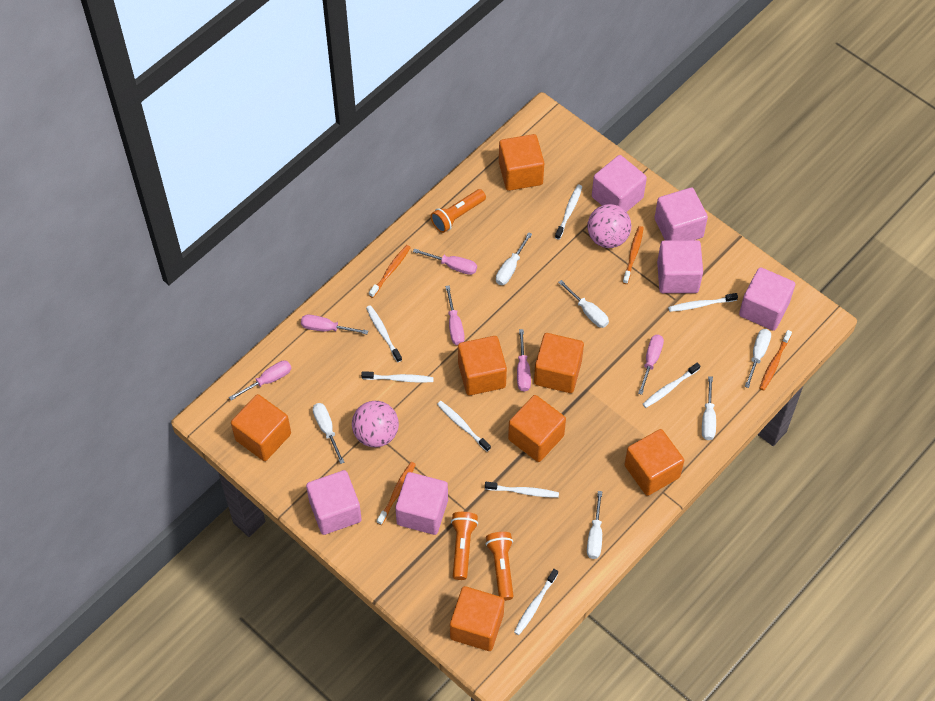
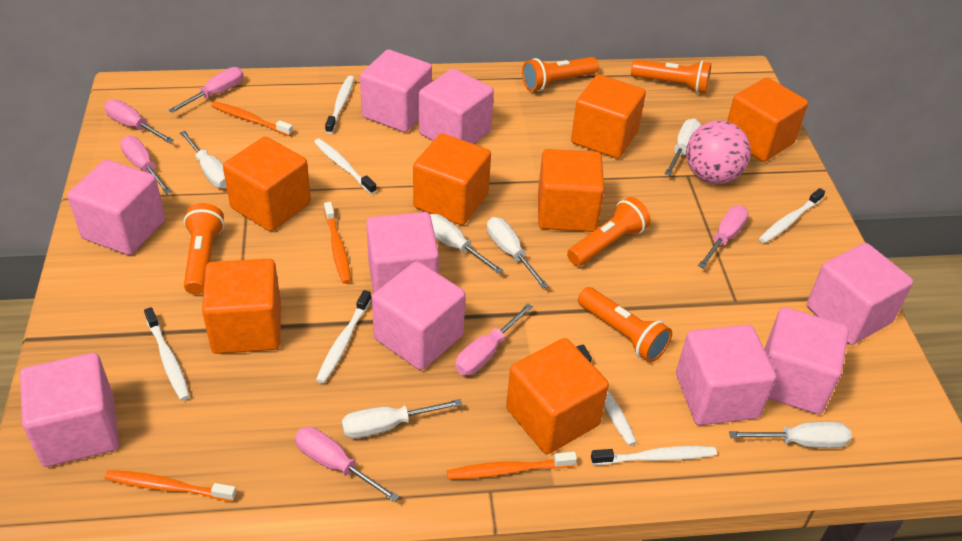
orange flashlight: [431,189,486,233] [451,512,478,580] [486,532,514,601] = 3 -> [184,203,225,295] [522,57,599,91] [567,197,650,266] [578,287,672,362] [631,60,711,93] = 5
pink ball: [352,401,399,447] [587,204,631,248] = 2 -> [686,120,751,184] = 1
pink cube: [306,470,362,535] [395,472,448,535] [592,155,647,212] [655,188,708,241] [657,240,703,293] [739,267,795,331] = 6 -> [20,353,119,467] [67,159,166,255] [360,50,432,132] [366,212,439,294] [372,261,465,370] [419,69,494,144] [676,324,776,425] [764,307,849,414] [807,243,913,345] = 9
white toothbrush: [361,371,434,383] [366,305,402,362] [437,401,491,452] [485,482,559,498] [514,569,558,635] [555,185,583,240] [643,362,700,408] [668,293,738,312] = 8 -> [144,307,190,401] [314,138,377,194] [316,290,371,383] [325,76,354,134] [576,344,637,446] [591,446,717,465] [759,188,825,243] = 7

